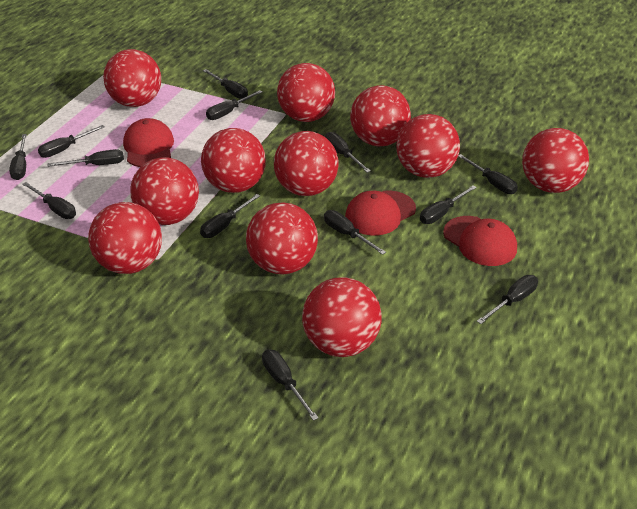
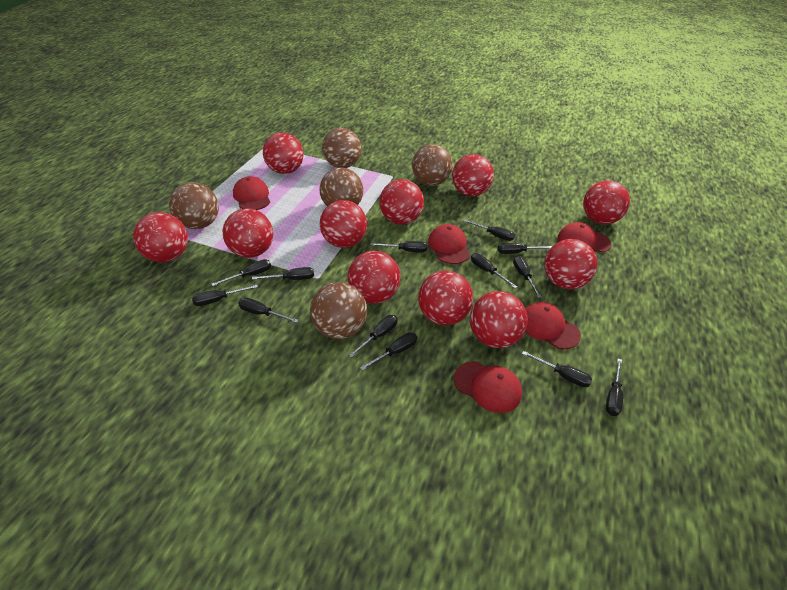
brown ball: none = 0 -> [169,182,219,229] [310,282,367,339] [320,168,363,206] [322,128,361,168] [412,144,452,186] = 5
red cap: [123,118,174,167] [345,190,416,236] [443,216,517,266] = 3 -> [233,176,270,210] [428,224,470,264] [454,361,522,413] [525,302,581,349] [558,222,611,253] = 5

